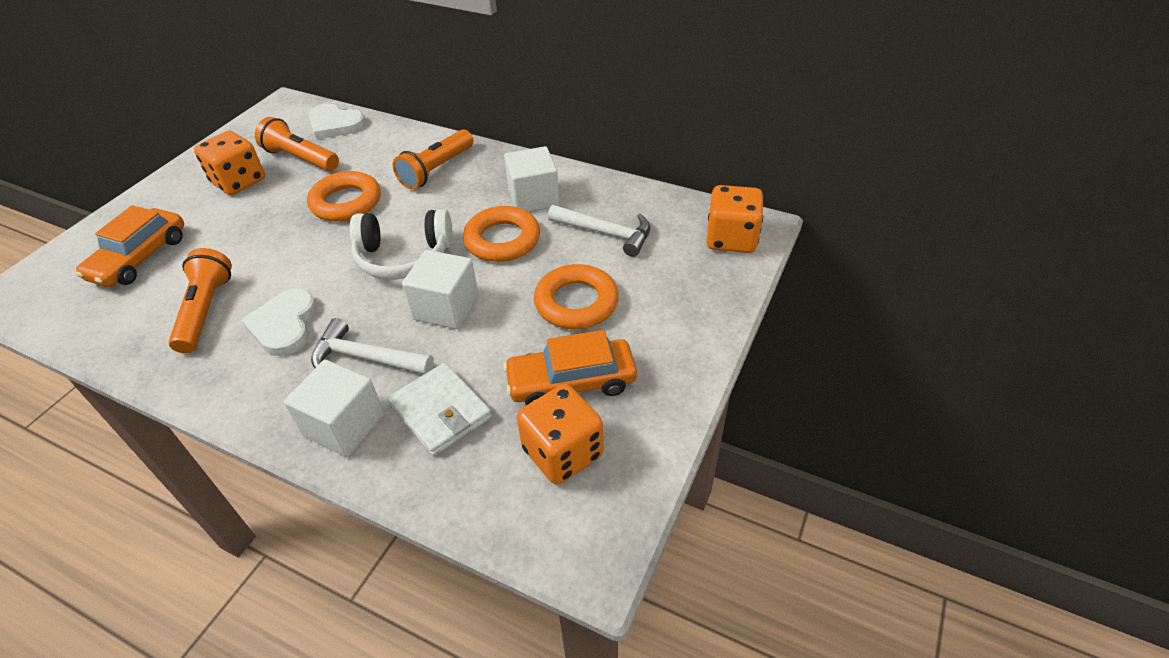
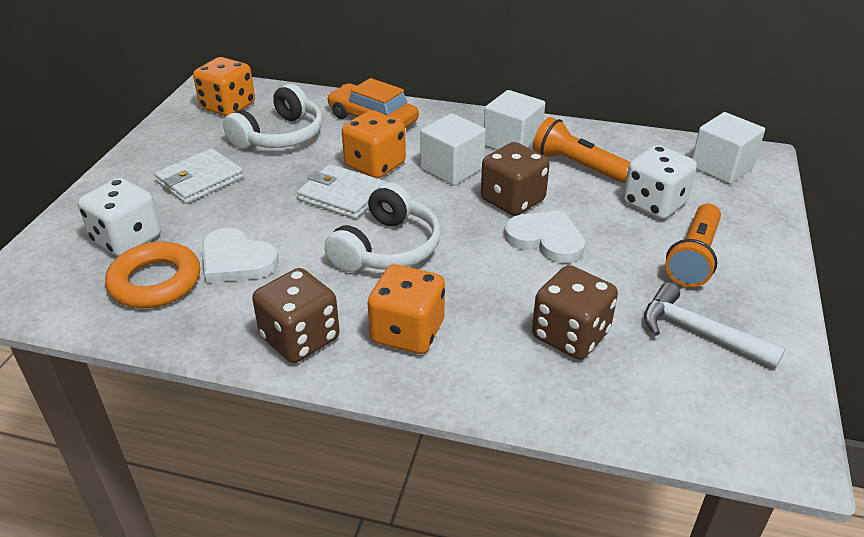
brown dice: none = 0 -> [252,268,340,363] [481,142,550,216] [532,265,618,359] = 3
orange car: [76,205,184,287] [503,330,637,405] = 2 -> [327,78,419,128] = 1
orange flashlight: [168,248,232,353] [255,117,339,171] [393,129,473,190] = 3 -> [533,117,630,183] [665,204,721,287] = 2
orange ring: [307,171,381,222] [463,206,540,262] [534,264,619,329] = 3 -> [105,242,200,308] = 1
white dice: none = 0 -> [78,178,161,256] [623,145,697,219] = 2
white hammer: [311,318,434,374] [548,205,650,257] = 2 -> [644,282,785,369] = 1
white headphones: [349,209,453,280] = 1 -> [223,84,323,149] [324,182,441,272] = 2
white wallet: [387,363,492,456] = 1 -> [154,148,244,204] [297,164,386,219] = 2

